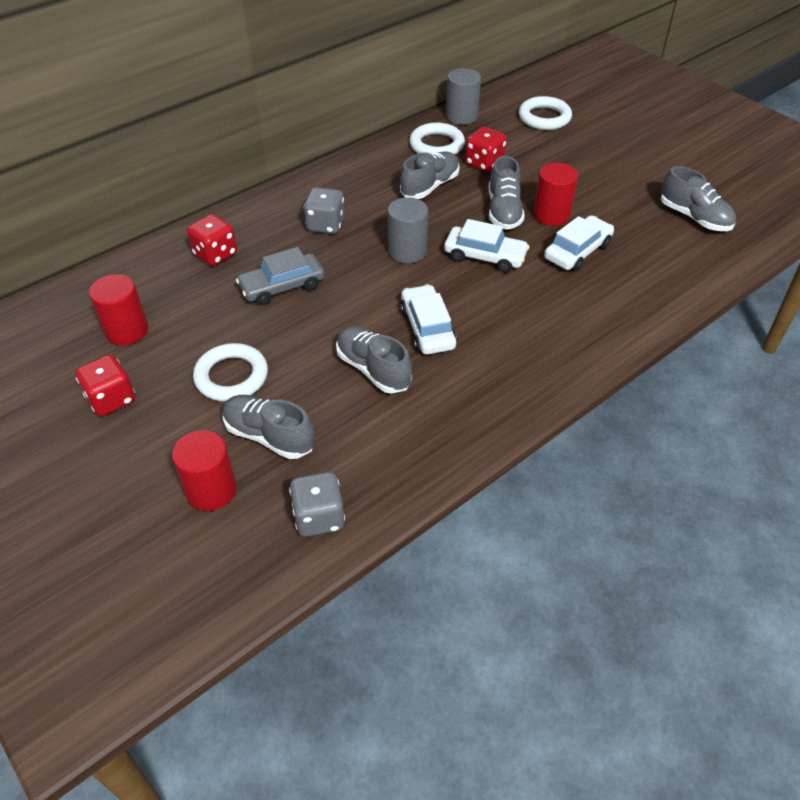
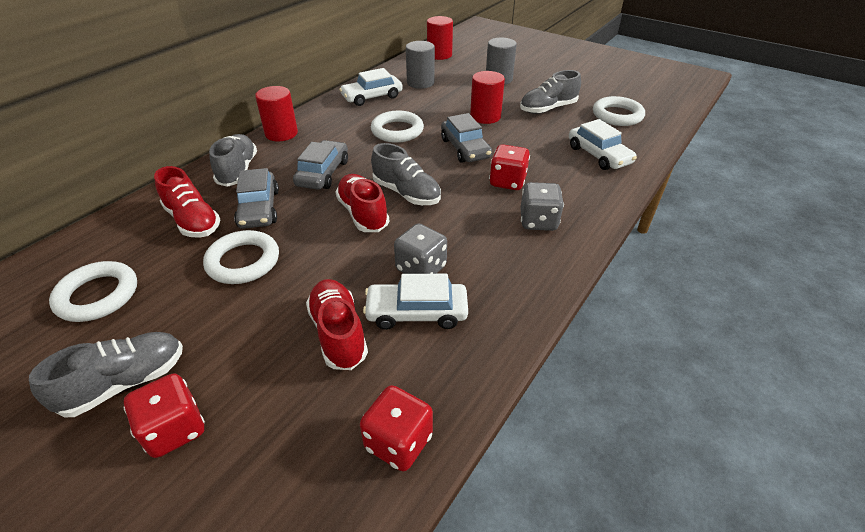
grey car: [236,247,325,305] = 1 -> [234,168,279,229] [293,140,348,190] [441,113,492,163] = 3
grey shoe: [223,395,314,459] [336,326,412,394] [400,152,460,199] [489,156,525,230] [661,166,736,231] = 5 -> [29,332,183,418] [209,134,257,187] [371,143,441,205] [520,70,581,114] = 4
red shoe: none = 0 -> [154,166,220,238] [306,279,368,370] [335,174,389,232] = 3
white ring: [193,343,268,402] [409,122,465,155] [519,96,572,130] = 3 -> [49,261,137,322] [203,230,279,284] [371,111,424,143] [593,96,645,126] = 4

